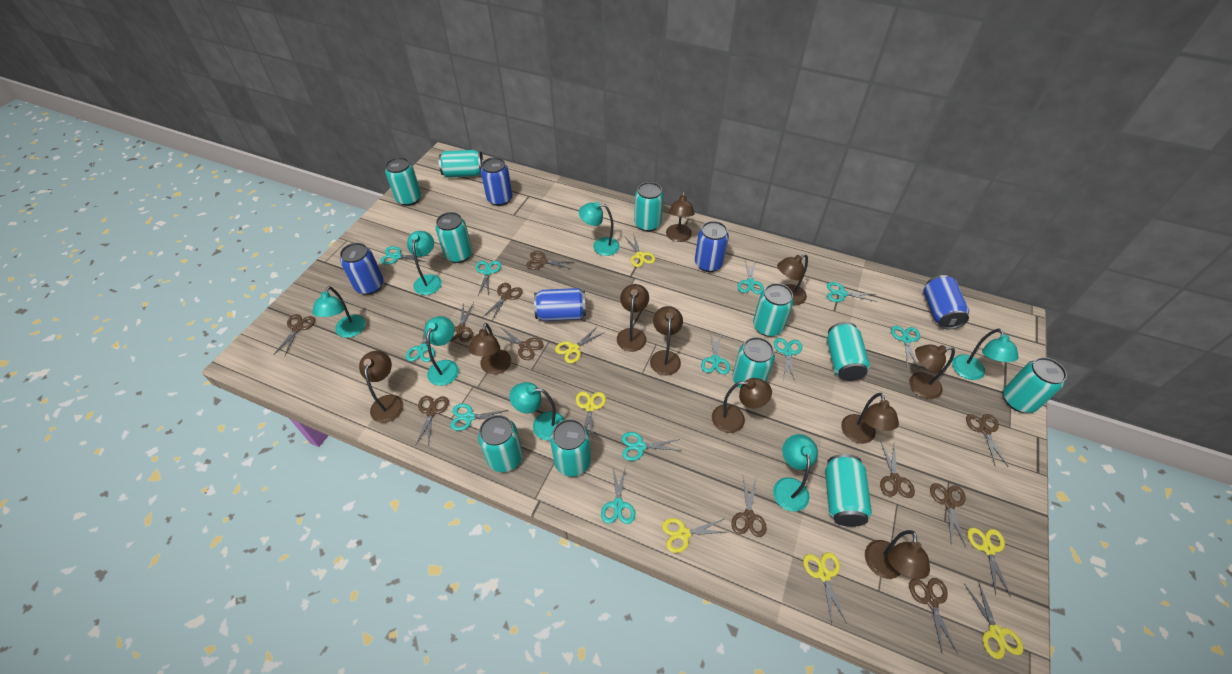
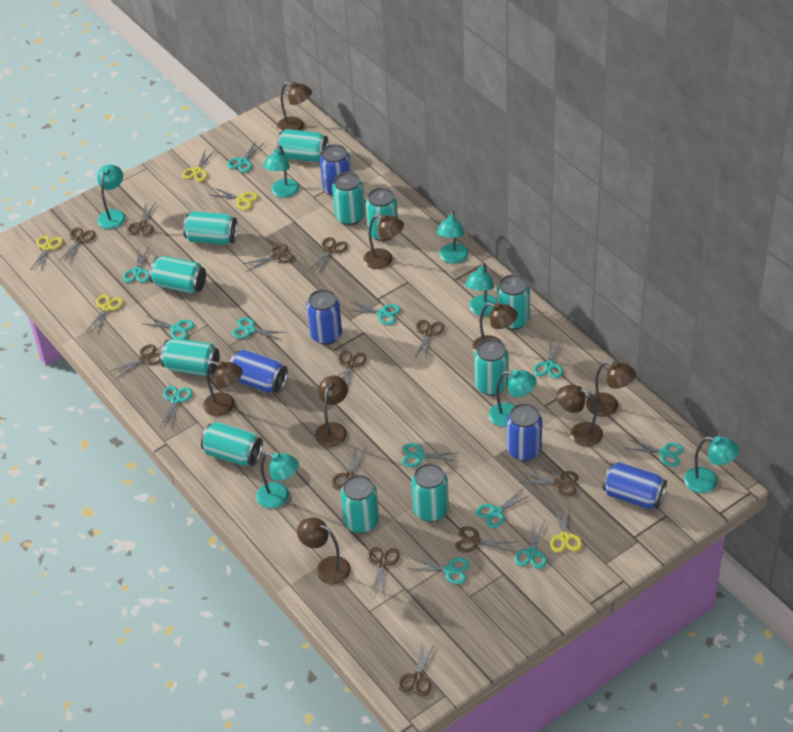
brown lamp: [359,351,404,423] [469,323,511,375] [617,284,649,352] [650,306,683,376] [666,192,695,242] [712,378,772,433] [777,254,808,305] [841,393,899,444] [865,530,930,579] [909,344,955,399] = 10 -> [203,361,243,416] [277,82,312,132] [297,517,351,584] [315,376,348,447] [363,214,404,269] [472,303,518,352] [556,385,603,447] [586,361,636,417] = 8
brown scissors: [274,314,315,356] [415,396,449,447] [450,303,474,342] [483,283,523,321] [494,328,544,360] [526,251,573,270] [731,476,766,537] [880,442,915,498] [909,578,958,654] [930,483,966,547] [966,414,1008,467] = 11 -> [60,228,96,264] [111,344,161,378] [127,202,156,236] [243,244,294,271] [309,237,348,274] [331,448,365,489] [338,351,367,389] [368,547,400,596] [398,644,435,696] [415,320,444,359] [455,526,516,553] [519,471,579,496] = 12
turquoise scissors: [380,246,429,265] [406,322,435,362] [450,404,508,431] [476,261,501,295] [601,466,635,524] [622,432,681,461] [701,331,730,374] [738,260,764,294] [774,338,802,381] [827,282,878,302] [891,326,920,369] = 11 -> [123,247,149,283] [141,316,194,340] [160,386,192,426] [227,141,264,172] [232,318,286,340] [350,302,401,325] [402,443,459,467] [408,558,470,584] [476,488,531,528] [515,521,547,569] [534,340,563,378] [625,439,684,467] = 12
yellow scissors: [555,326,605,363] [576,391,606,442] [624,233,655,267] [662,518,726,553] [803,552,847,624] [964,581,1024,659] [967,528,1011,597] = 7 -> [30,235,63,270] [87,294,123,333] [182,151,214,182] [212,188,258,210] [550,505,582,553] = 5

